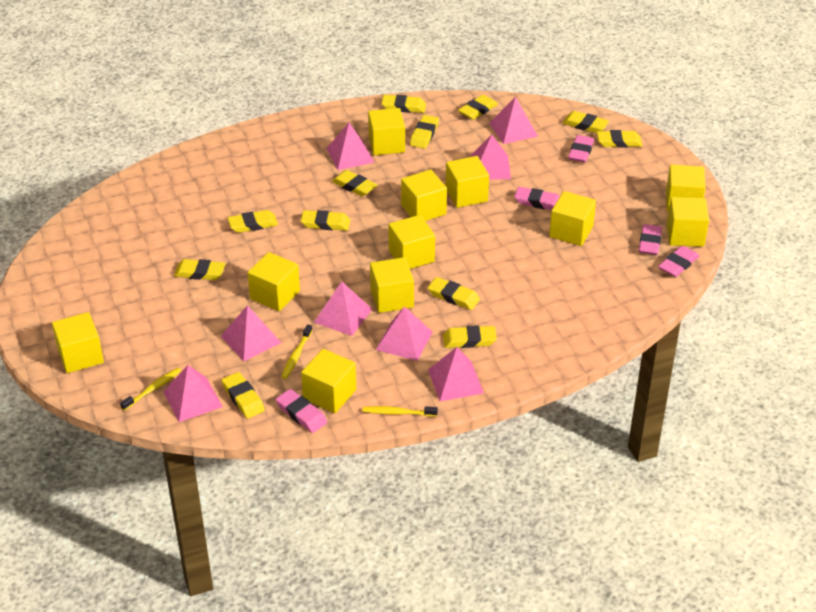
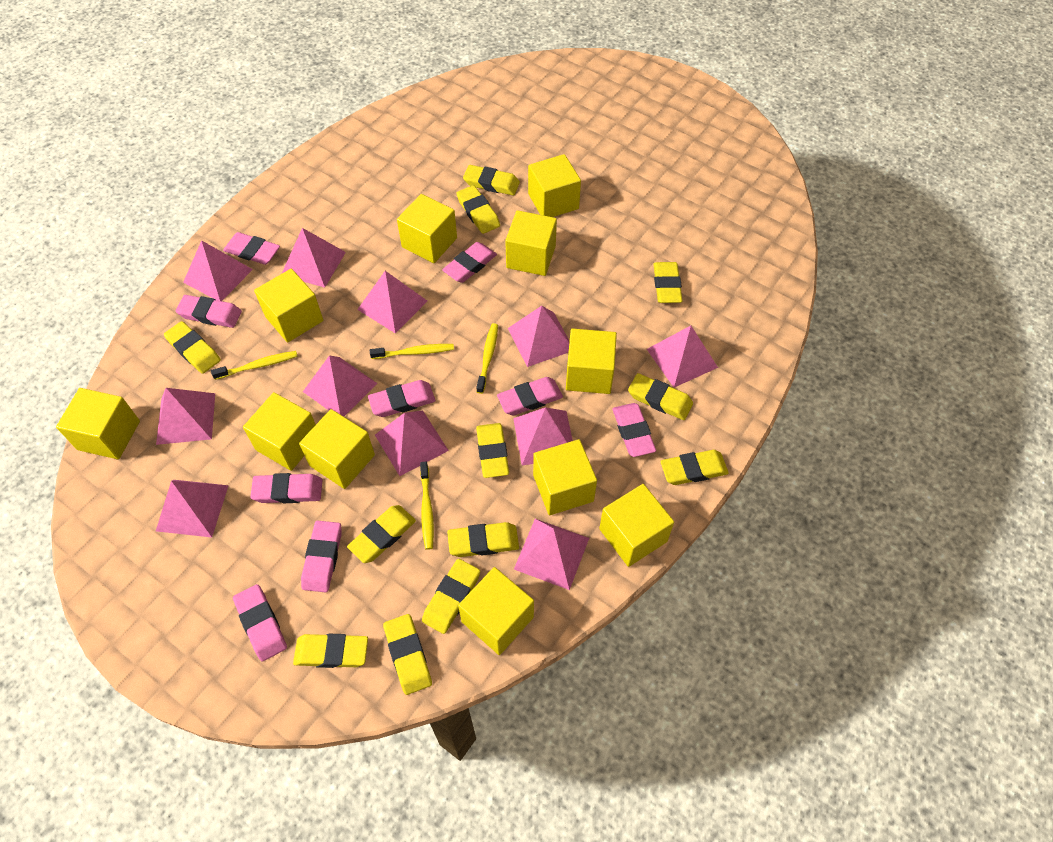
pink eraser: [276,389,327,433] [514,187,560,210] [568,135,594,163] [639,224,662,255] [658,246,699,277] = 5 -> [176,295,242,328] [223,232,280,265] [233,584,287,662] [250,473,322,503] [301,521,341,592] [368,380,435,417] [442,242,497,283] [497,377,563,415] [612,403,656,457] = 9
pink pyramid: [163,365,223,422] [221,305,281,361] [314,282,372,336] [326,122,374,170] [376,306,433,361] [428,347,484,401] [470,134,511,180] [489,97,538,144] = 8 -> [156,388,215,445] [156,480,229,537] [183,240,253,301] [282,228,346,288] [303,355,378,417] [357,271,427,333] [375,410,449,476] [508,306,570,367] [513,407,573,465] [514,519,589,590] [647,326,718,387] = 11
yellow toothbrush: [120,368,181,411] [281,324,312,379] [363,406,438,417] = 3 -> [211,351,298,380] [370,344,454,359] [420,461,434,550] [476,323,498,394] = 4

